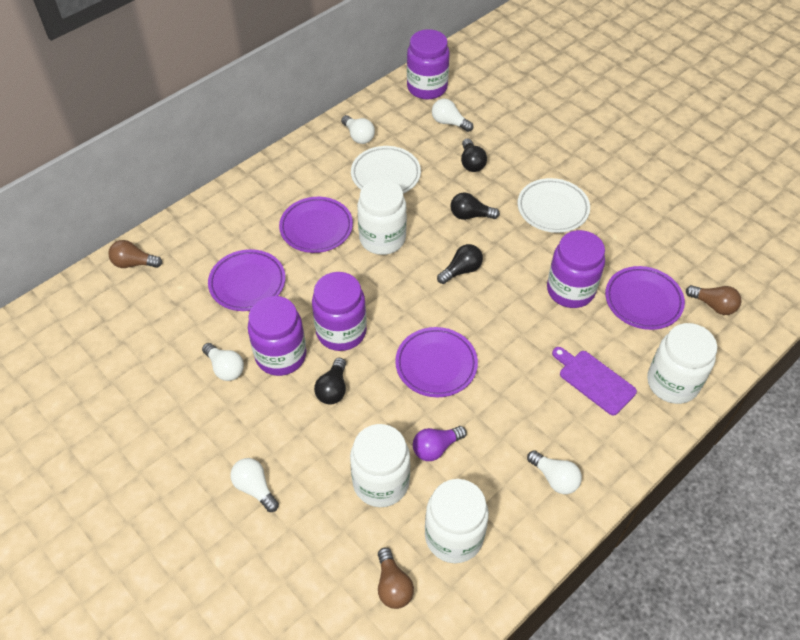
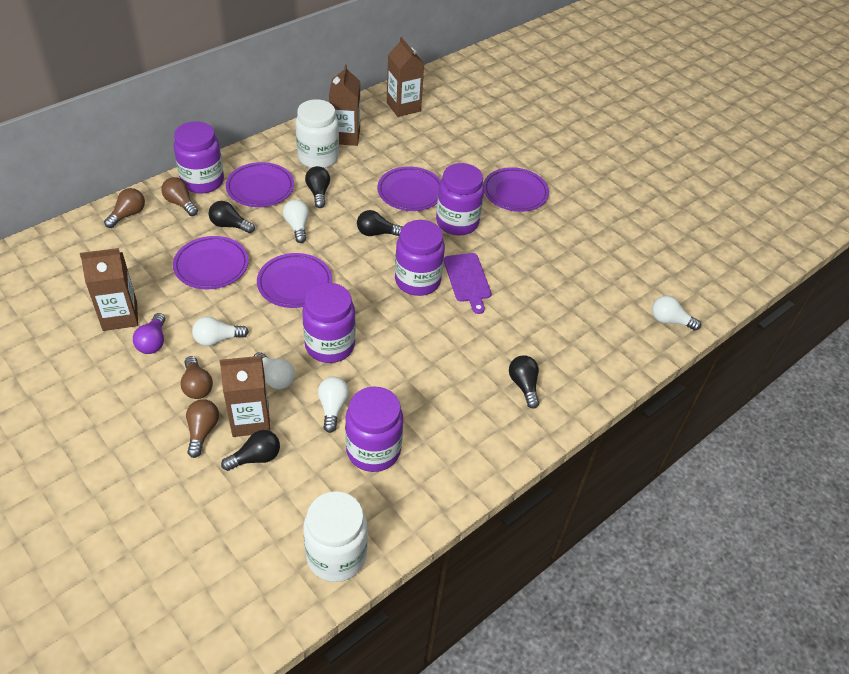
black light bulb: [314,358,346,405] [437,244,483,284] [450,192,500,220] [461,138,487,172] = 4 -> [208,201,255,233] [221,430,280,471] [305,166,330,208] [357,210,402,236] [509,355,539,409] = 5
brown carton: none = 0 -> [80,248,138,331] [220,356,270,437] [329,65,360,146] [387,37,424,117] = 4
brown light bulb: [108,240,162,268] [378,548,414,609] [686,285,741,315] = 3 -> [104,188,145,228] [161,177,198,216] [180,356,213,399] [186,399,219,458] = 4
purple jar: [248,296,306,376] [312,272,367,351] [407,29,450,99] [547,230,605,308] = 4 -> [174,121,224,194] [302,283,356,363] [345,386,403,472] [395,220,445,296] [436,163,484,235] = 5
purple plate: [208,249,285,311] [279,197,353,253] [395,327,478,397] [605,266,685,330] = 4 -> [173,236,249,289] [226,162,294,207] [257,253,332,308] [377,166,441,211] [483,167,549,212] = 5
white jar: [350,424,410,507] [357,179,407,255] [425,479,489,563] [647,323,717,404] = 4 -> [295,99,339,168] [303,491,368,582] = 2
white plate: [351,146,421,194] [517,178,590,233] = 2 -> none = 0

